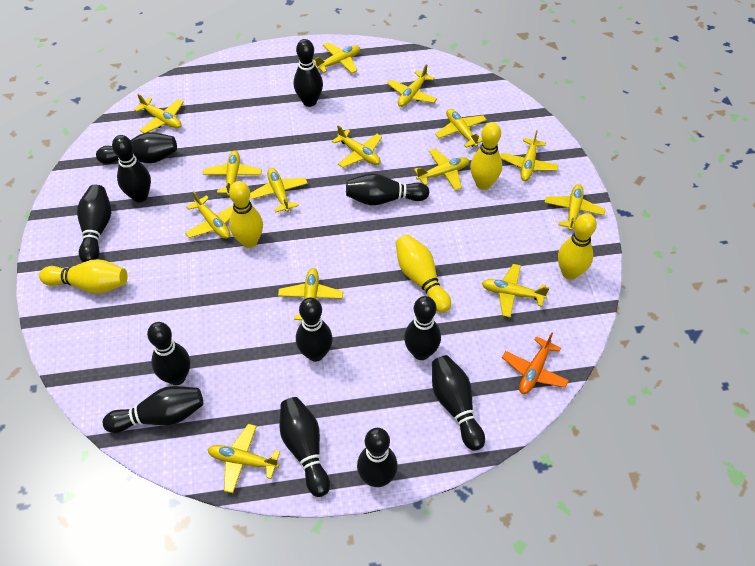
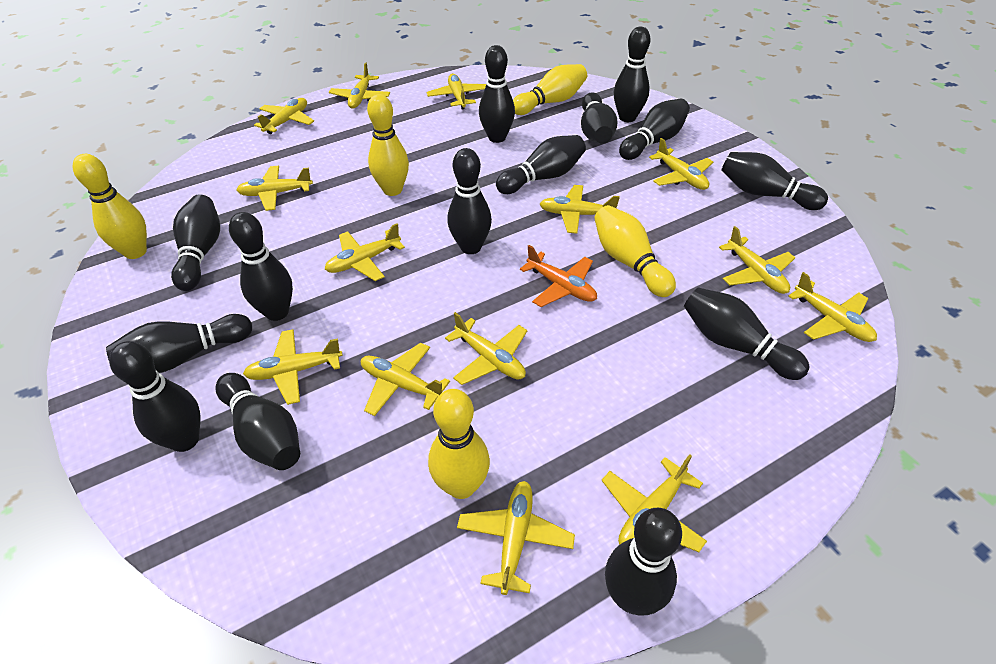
black bowling pin: [77,185,111,262] [96,132,177,164] [103,386,203,433] [112,135,151,202] [147,322,190,385] [279,397,330,497] [294,39,323,107] [296,297,333,362] [346,173,429,205] [357,428,398,487] [404,296,441,360] [432,355,485,451] = 12 -> [106,314,252,373] [109,341,200,452] [171,194,220,291] [216,373,300,470] [229,212,293,321] [447,148,492,254] [479,45,515,143] [496,135,586,194] [581,93,617,144] [605,508,682,615] [614,27,650,122] [619,98,690,160] [684,287,810,380] [721,152,828,210] = 14

